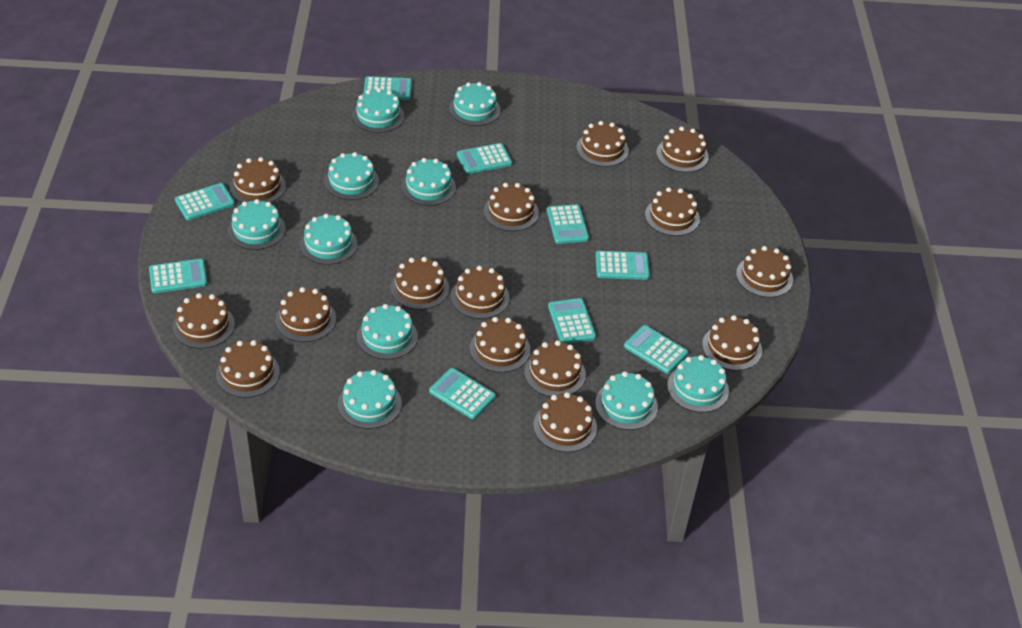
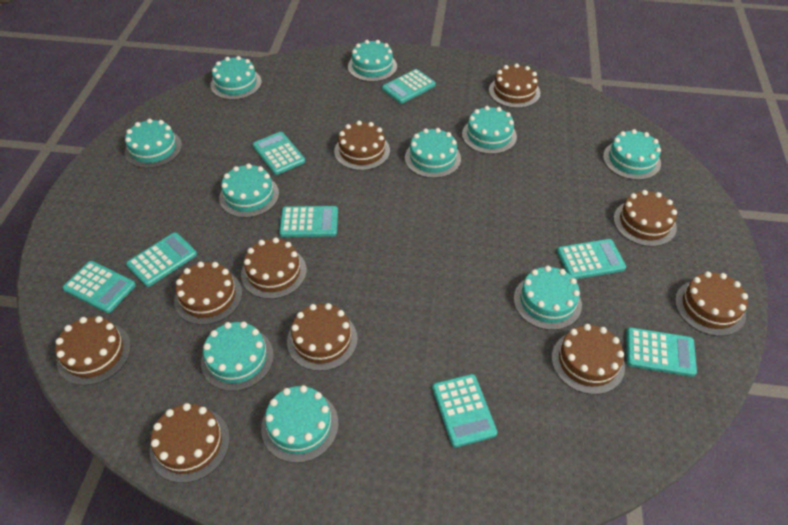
brown cake: [173,293,235,349] [216,340,280,398] [230,157,286,203] [275,287,336,342] [391,257,449,310] [451,266,509,319] [470,317,530,372] [484,183,539,231] [524,340,586,397] [533,392,597,452] [576,121,629,167] [645,187,700,236] [656,127,709,172] [702,315,762,371] [736,246,793,297] = 15 -> [55,316,131,385] [150,403,230,483] [174,262,242,325] [241,237,307,299] [287,303,358,371] [334,121,390,170] [489,63,540,108] [552,324,625,395] [614,190,677,246] [675,271,748,336] = 10
turquoise calculator: [149,259,207,293] [175,183,235,220] [364,76,412,100] [429,368,496,419] [457,143,512,174] [547,204,589,244] [548,298,596,344] [595,251,650,280] [624,325,688,374] = 9 -> [63,261,136,313] [126,232,197,287] [252,132,305,175] [279,206,338,237] [382,69,436,104] [432,374,497,447] [557,239,626,279] [626,327,697,377] = 8

